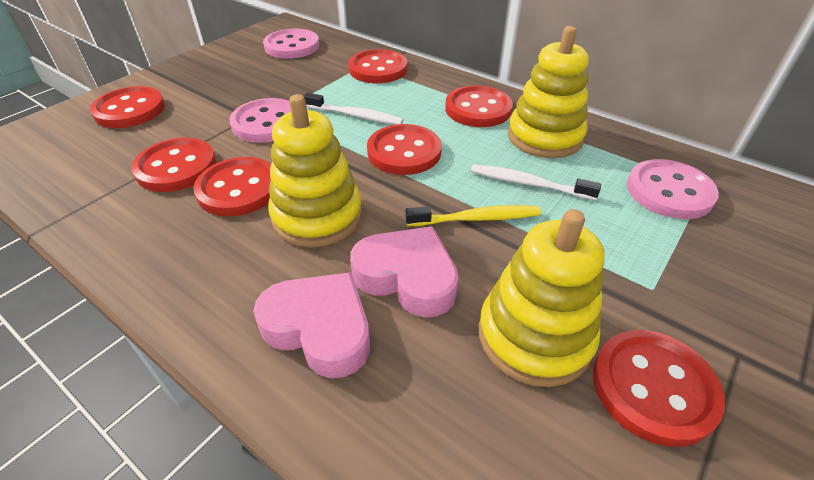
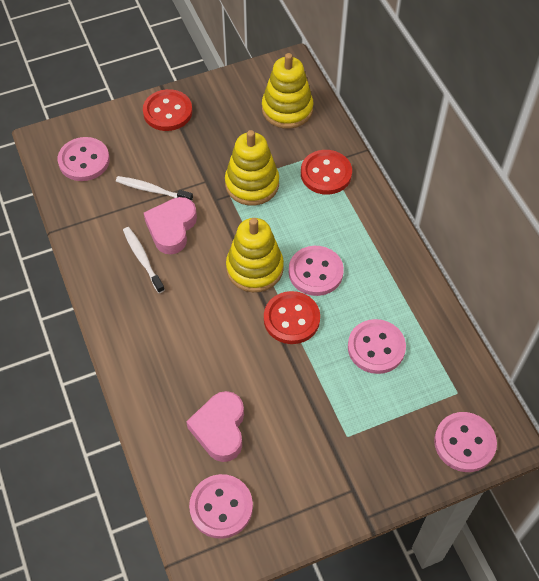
pink button: [229,98,291,143] [263,28,319,59] [627,159,719,219] = 3 -> [58,137,110,181] [189,474,253,539] [289,246,344,296] [348,319,406,374] [434,412,497,472] = 5
red button: [90,86,165,128] [131,138,216,192] [193,157,271,216] [348,49,407,83] [367,124,442,175] [445,85,513,127] [593,330,725,447] = 7 -> [143,89,192,131] [264,291,320,344] [301,150,352,195] = 3
yellow toothbrush: [405,205,541,226] = 1 -> none = 0

